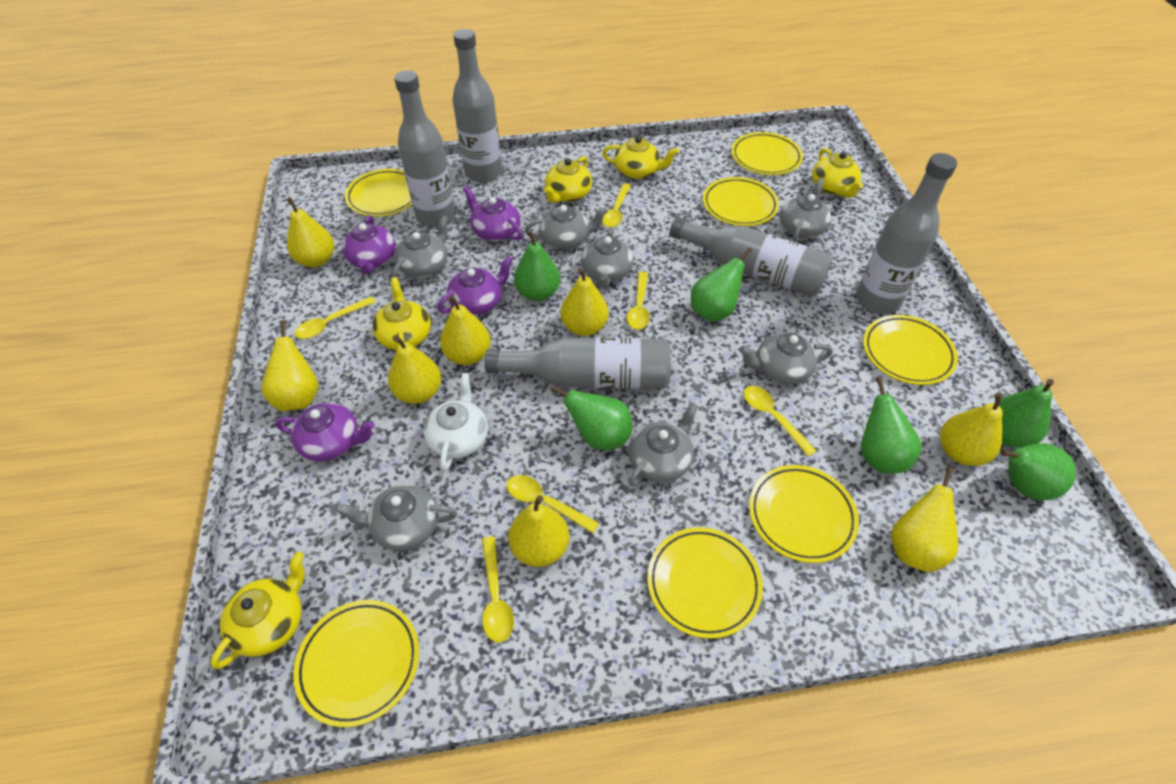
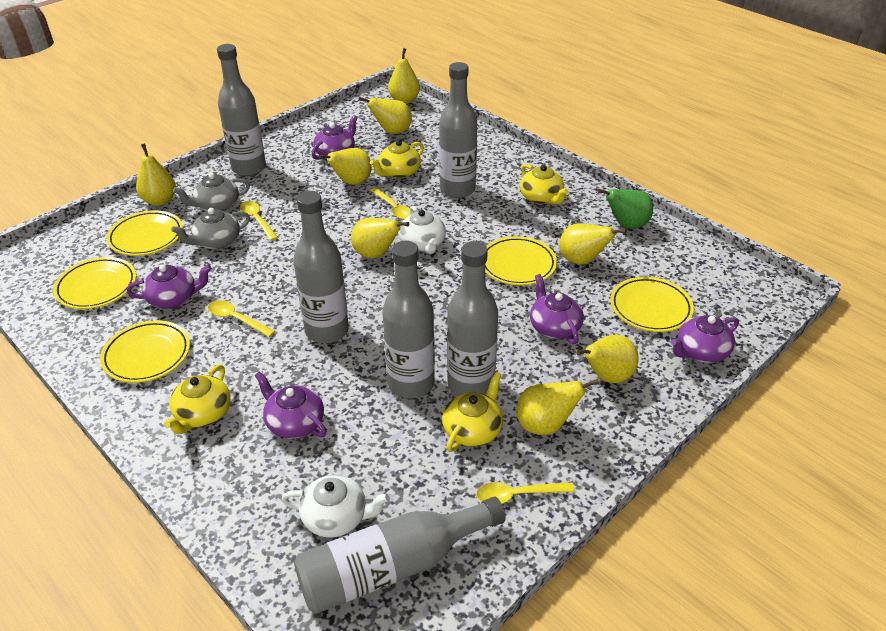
green pear: [514,230,560,301] [550,385,633,450] [691,248,752,322] [861,376,922,474] [994,379,1054,448] [1000,443,1076,500] = 6 -> [597,189,653,229] = 1
grey bottle: [394,70,456,227] [452,29,502,182] [485,338,671,389] [670,217,832,297] [856,153,957,314] = 5 -> [217,44,266,176] [293,191,349,343] [294,497,506,614] [382,241,435,399] [439,62,477,198] [447,241,498,396] = 6
grey teapot: [335,484,457,551] [392,215,448,281] [525,205,608,250] [581,228,634,288] [628,403,698,486] [739,332,833,385] [780,178,831,242] = 7 -> [171,208,250,249] [173,173,250,211] = 2
purple teapot: [275,403,375,461] [342,215,396,274] [437,255,513,315] [463,186,523,241] = 4 -> [127,265,212,309] [255,371,327,439] [312,115,358,160] [530,274,584,344] [671,315,739,363] = 5
white teapot: [423,373,488,472] = 1 -> [281,475,390,537] [398,206,446,254] = 2
yellow plate: [293,600,419,727] [345,169,412,217] [647,527,763,639] [703,177,779,226] [731,132,803,175] [749,465,859,563] [863,315,958,385] = 7 -> [53,257,136,309] [100,320,190,383] [107,210,183,256] [485,236,557,286] [610,277,694,332] = 5
yellow spoon: [295,296,376,339] [482,537,514,642] [507,475,599,533] [602,183,631,227] [627,272,650,330] [744,386,817,457] = 6 -> [208,300,275,337] [240,201,278,241] [370,187,410,220] [476,482,575,504] = 4
yellow teapot: [211,552,305,669] [372,277,431,350] [544,156,592,203] [602,136,679,179] [812,148,864,198] = 5 -> [164,364,231,434] [370,140,424,178] [442,372,503,452] [520,164,569,205] = 4

